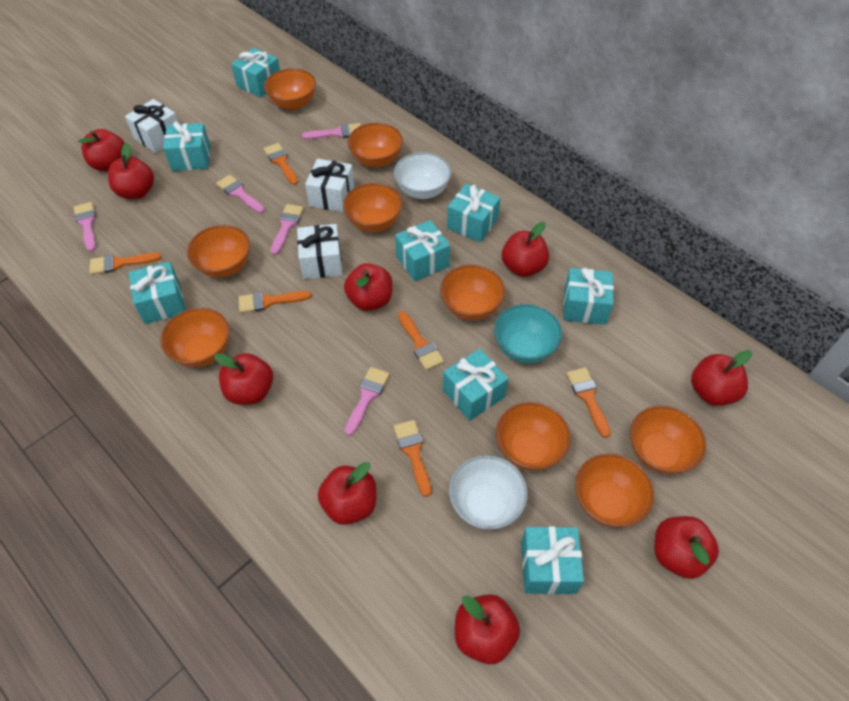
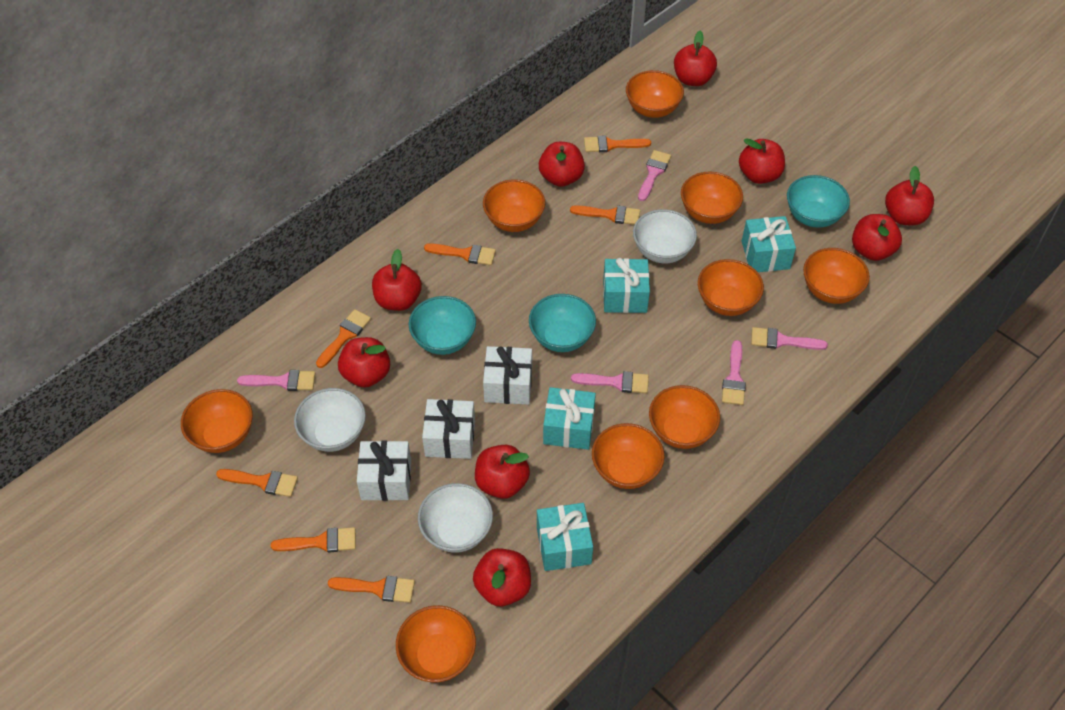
orange brush: [89,253,162,275] [238,291,311,313] [263,143,298,185] [394,420,431,497] [398,311,444,370] [566,367,611,438] = 6 -> [216,469,298,497] [271,527,356,553] [316,309,371,368] [328,576,415,603] [424,243,496,265] [570,205,640,225] [584,135,651,152] = 7
turquoise bowl: [494,304,562,364] = 1 -> [409,296,476,355] [529,294,596,352] [787,175,850,228] = 3
turquoise gift: [129,262,185,324] [163,122,210,171] [231,48,280,98] [395,220,450,282] [443,349,508,421] [447,184,500,243] [521,526,584,594] [563,268,614,325] = 8 -> [537,503,593,571] [543,387,596,450] [603,258,650,313] [742,216,796,272] = 4
white bowl: [394,152,451,199] [449,455,528,530] = 2 -> [294,388,366,452] [418,483,493,553] [633,209,697,263] = 3

